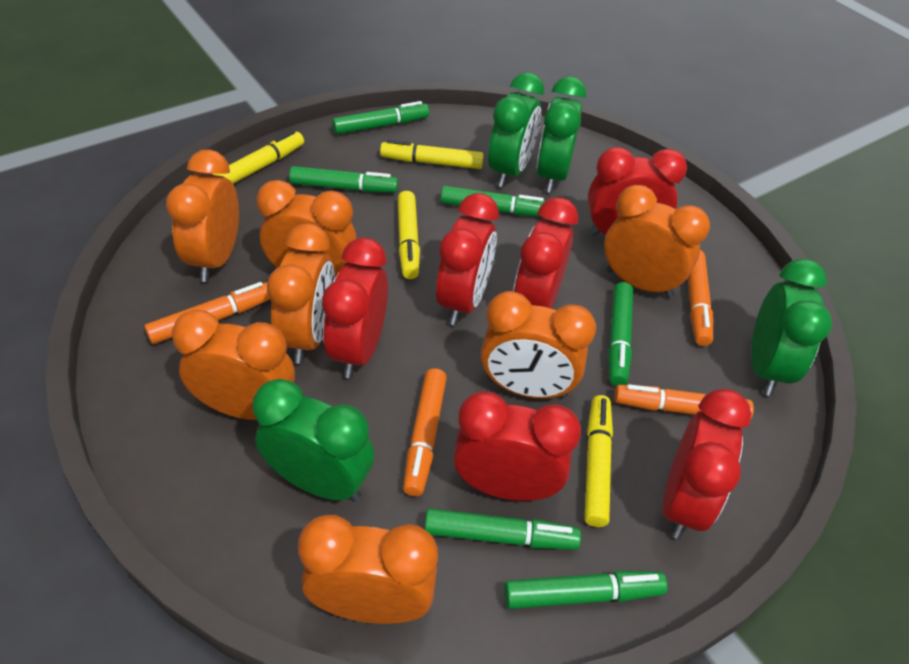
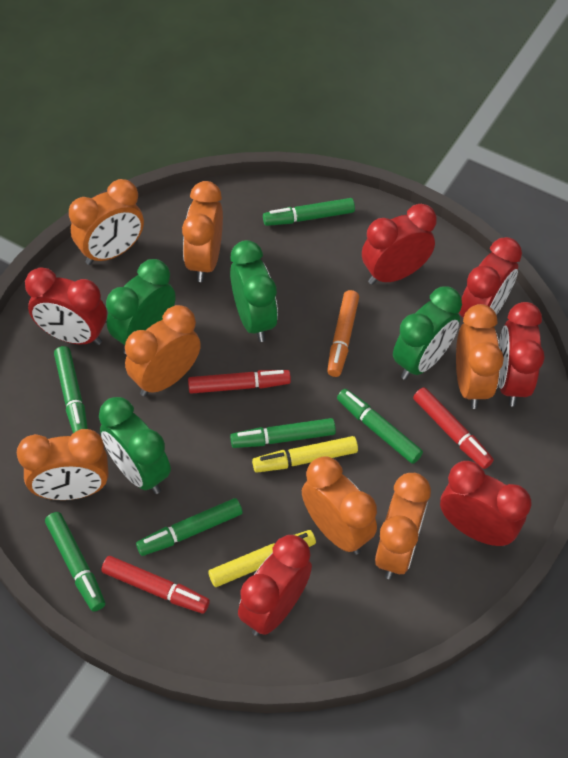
orange marker: [144,282,270,344] [403,368,447,496] [614,384,754,419] [688,250,713,346] = 4 -> [327,290,359,377] = 1
red marker: none = 0 -> [101,556,210,614] [188,370,291,394] [413,387,494,469] = 3
yellow marker: [212,130,304,184] [380,140,484,169] [397,191,420,279] [584,395,613,527] = 4 -> [208,530,316,587] [252,436,358,473] = 2

